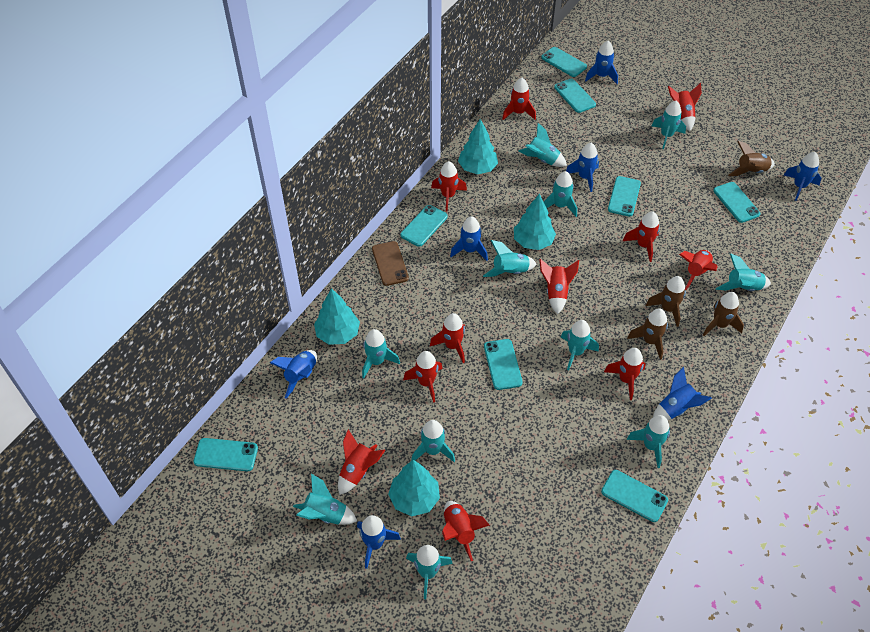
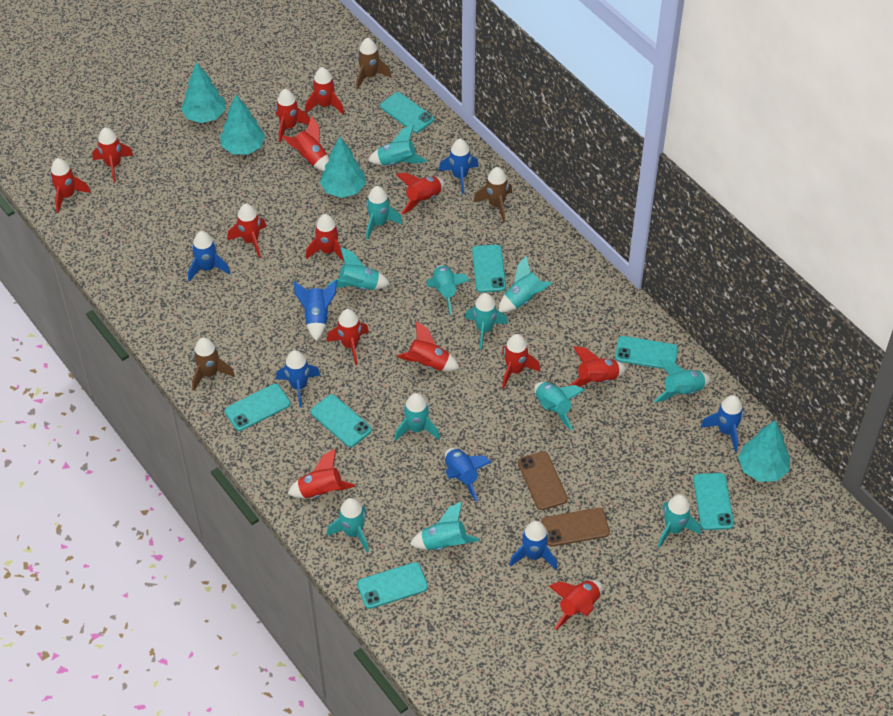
brown phone: [372,241,409,286] = 1 -> [518,451,568,510] [541,508,610,547] = 2
brown rocket: [627,309,668,360] [646,276,686,327] [703,292,744,336] [728,141,775,176] = 4 -> [192,337,235,391] [356,38,392,90] [473,167,512,222] = 3
red rocket: [338,429,385,495] [403,351,442,403] [430,313,465,363] [431,161,467,212] [442,501,490,561] [502,78,536,120] [539,259,579,314] [604,348,646,400] [623,211,660,262] [668,83,701,131] [679,250,718,290] = 11 -> [50,158,91,213] [92,127,133,182] [228,204,267,258] [276,89,310,143] [282,116,329,171] [287,449,356,498] [305,67,344,114] [305,214,344,261] [327,309,369,365] [396,173,445,215] [397,321,460,371] [502,334,541,388] [549,580,602,630] [569,346,627,387] = 14
turquoise phone: [193,438,258,471] [400,205,448,247] [484,339,523,390] [541,47,587,77] [554,79,596,113] [601,470,668,522] [608,176,641,217] [713,182,760,223] = 8 -> [225,384,290,431] [311,394,372,447] [357,562,428,609] [380,92,434,133] [472,245,506,292] [615,336,678,369] [693,473,734,530] = 7
turquoise rocket: [293,474,357,525] [362,329,400,378] [406,545,453,599] [411,420,455,462] [483,240,536,277] [519,123,567,167] [544,171,577,217] [560,320,599,370] [627,415,670,468] [652,101,686,149] [716,254,771,291] = 11 -> [327,247,390,290] [327,498,369,553] [366,186,403,240] [368,124,427,166] [394,393,440,441] [410,502,480,550] [426,265,470,315] [465,293,508,350] [498,256,552,313] [534,382,584,431] [654,360,711,403] [658,494,701,548] = 12

